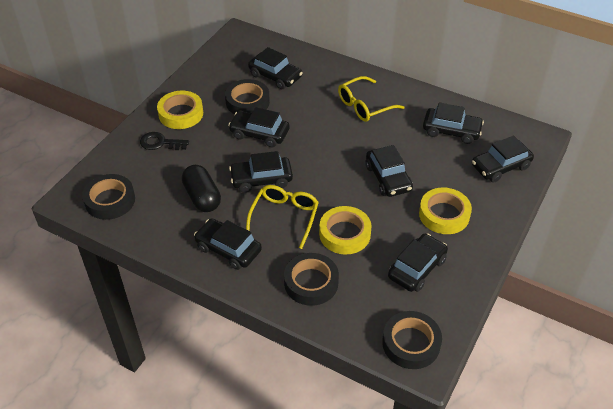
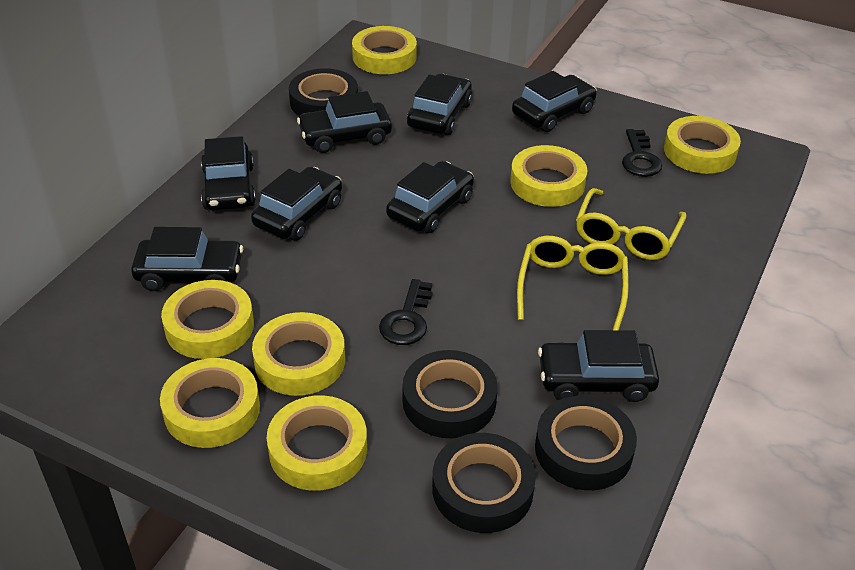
black capsule: [182,165,221,212] = 1 -> none = 0
black key: [140,132,189,150] = 1 -> [379,279,432,345] [622,129,662,177] = 2
yellow tape: [157,91,203,129] [319,206,372,255] [419,188,472,234] = 3 -> [160,358,260,448] [161,280,254,359] [252,312,345,396] [267,395,367,491] [352,26,417,74] [510,145,587,207] [664,116,741,174] = 7

